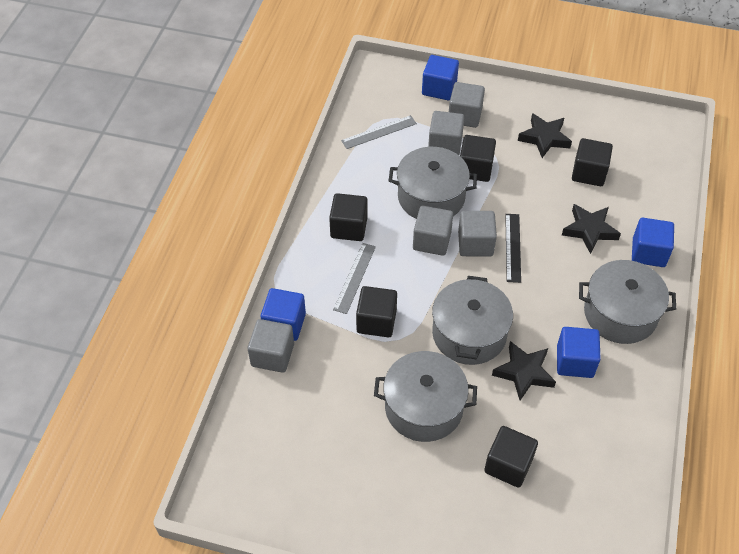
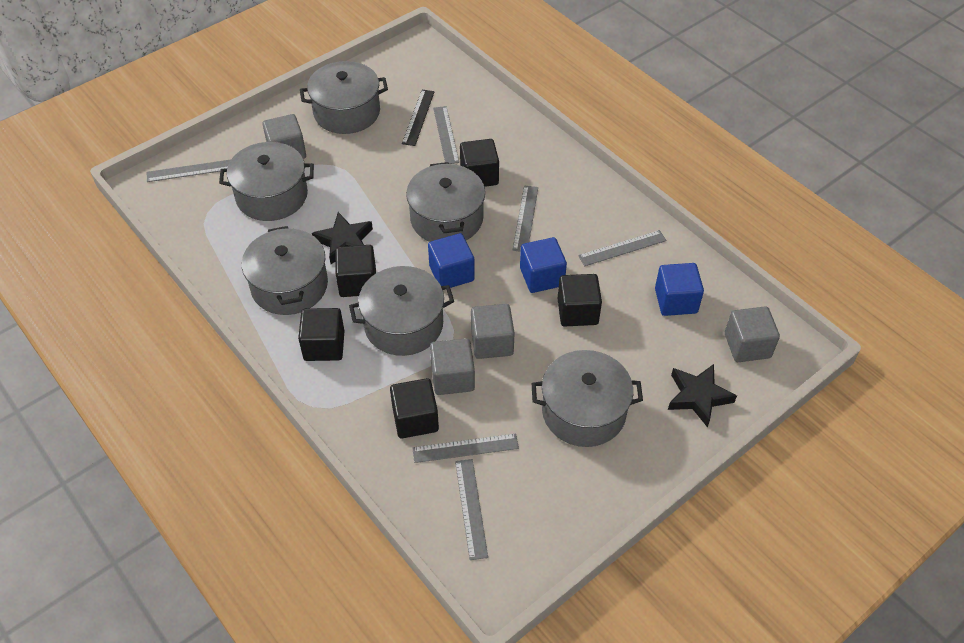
black star: [492,341,556,400] [518,113,572,158] [562,204,621,254] = 3 -> [312,212,373,264] [668,364,737,428] = 2
blue cube: [261,288,306,341] [422,55,459,100] [557,327,601,378] [632,218,674,267] = 4 -> [428,233,475,288] [520,237,567,293] [655,263,704,316] = 3
grey cube: [248,319,294,373] [413,206,453,256] [428,111,464,155] [449,82,485,128] [458,211,497,257] = 5 -> [262,114,306,159] [430,338,475,395] [471,304,515,359] [725,306,780,362] = 4
grey pot: [374,351,477,442] [389,147,477,219] [432,276,513,365] [579,260,676,344] = 4 -> [219,142,314,221] [242,226,328,315] [300,61,388,134] [349,266,454,356] [406,162,485,242] [532,350,643,447] = 6
grey ruler: [333,243,376,314] [341,115,417,149] = 2 -> [147,160,231,182] [412,434,519,463] [433,106,459,164] [455,459,488,560] [513,185,538,252] [578,230,667,266] = 6

